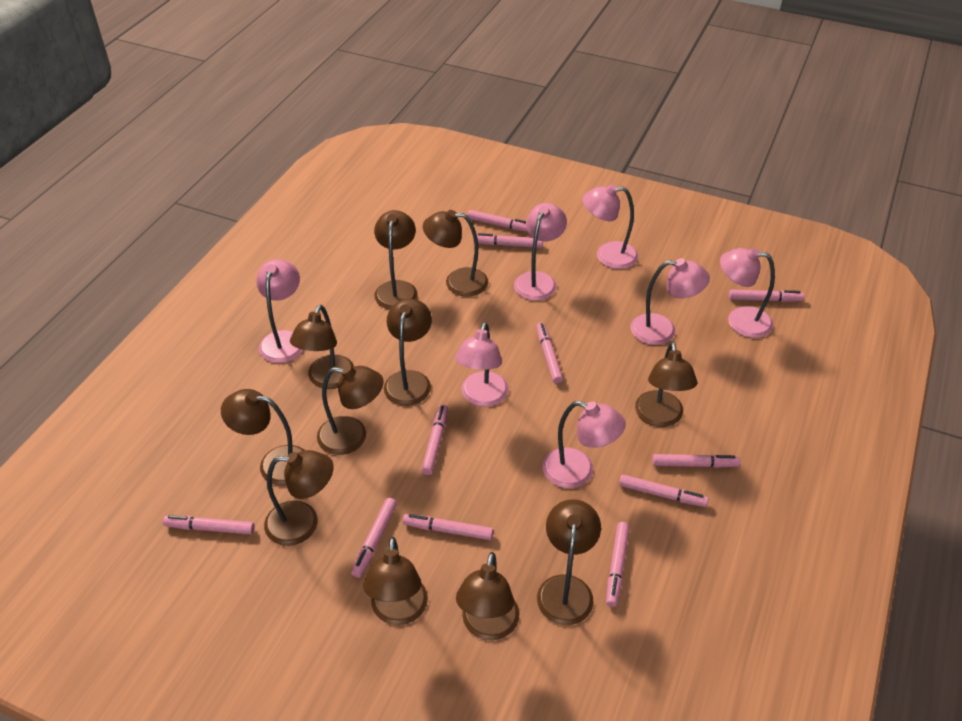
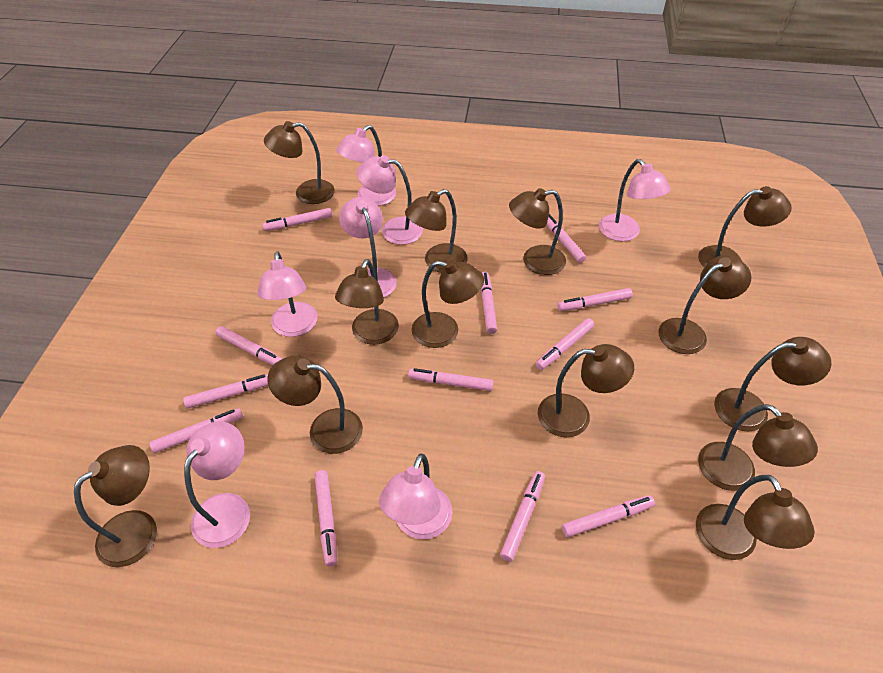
brown lamp: [221,389,305,486] [264,450,334,546] [290,305,354,389] [317,365,384,455] [364,537,428,625] [374,210,417,310] [384,299,432,406] [423,210,488,297] [456,552,519,640] [537,499,601,625] [635,342,697,427] = 11 -> [74,445,157,567] [264,121,335,204] [267,355,363,454] [335,259,399,345] [405,189,467,273] [412,260,484,348] [509,188,566,275] [538,344,634,438] [659,255,752,354] [696,475,815,560] [698,186,792,268] [698,404,818,491] [714,337,831,431] = 13
pink marker: [163,515,255,535] [351,498,397,578] [403,514,493,540] [421,404,448,475] [468,210,528,232] [473,233,543,248] [536,322,563,384] [606,522,630,607] [619,474,708,507] [652,454,740,468] [728,290,804,302] = 11 -> [150,408,243,453] [183,374,268,408] [216,326,282,365] [262,208,332,231] [315,470,337,566] [408,368,494,391] [481,272,497,334] [500,471,545,562] [536,318,594,370] [547,214,586,263] [557,288,633,311] [562,495,655,537] = 12

